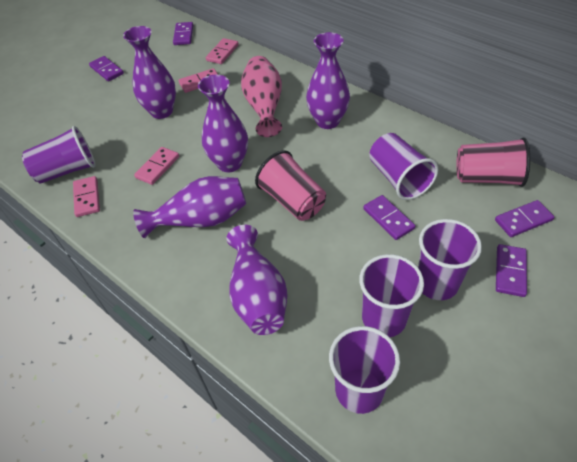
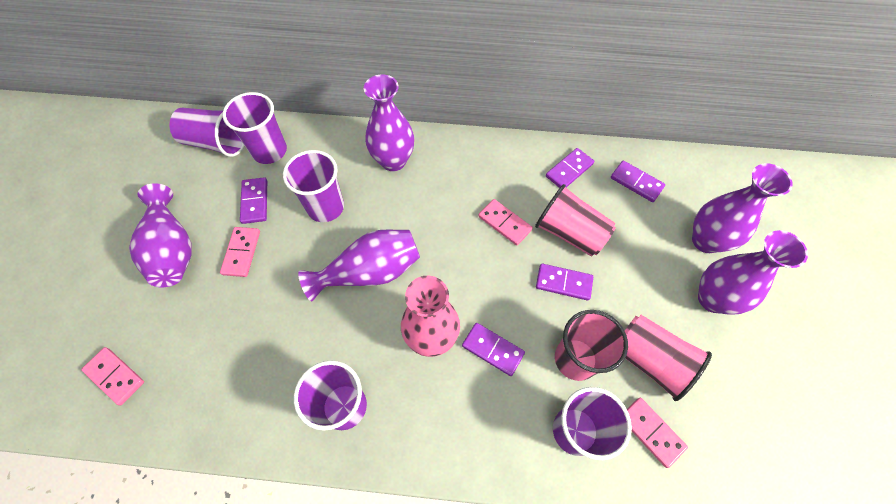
pink cup: [255,150,326,221] [456,138,530,187] = 2 -> [535,184,616,257] [555,310,628,381] [625,315,712,401] = 3

